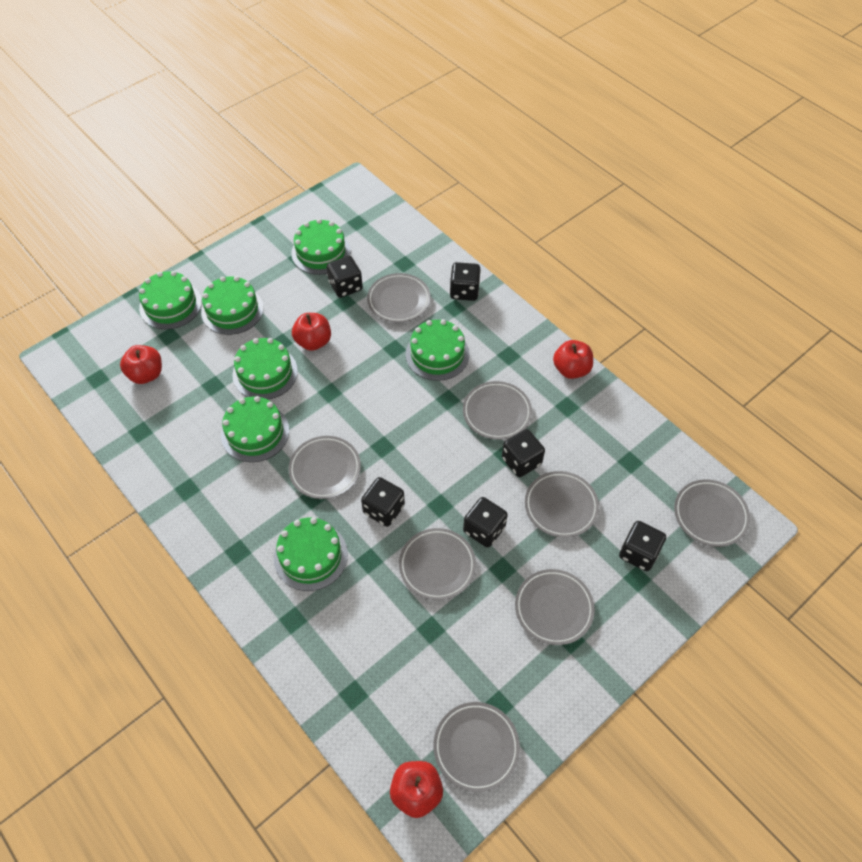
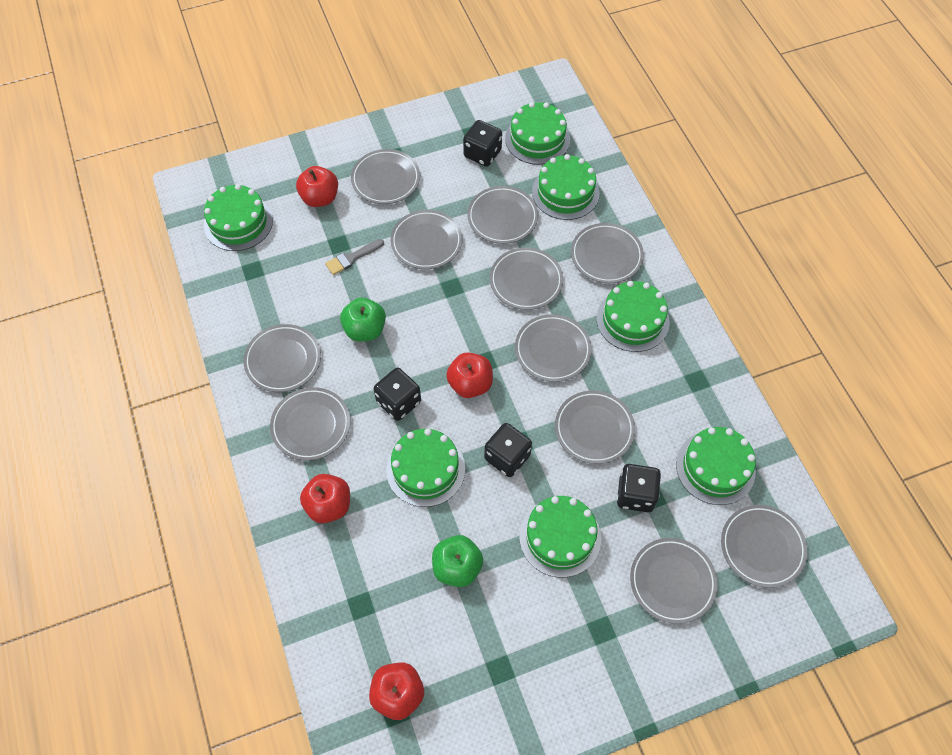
black dice: [327,256,363,298] [361,477,405,527] [450,262,481,301] [463,497,508,548] [502,429,545,477] [619,521,666,571] = 6 -> [374,368,421,421] [463,120,502,167] [484,423,532,477] [617,464,661,512] = 4
green apple: none = 0 -> [340,298,386,341] [432,535,483,587] = 2
grey brush: none = 0 -> [325,239,384,275] = 1
grey plate: [288,436,361,499] [367,273,431,323] [399,528,476,600] [434,702,520,792] [463,381,532,440] [515,569,595,645] [525,471,599,538] [674,480,750,547] = 8 -> [243,324,321,392] [270,387,350,461] [351,149,420,204] [390,210,462,269] [467,186,538,244] [490,247,563,310] [515,314,592,382] [555,390,635,464] [571,223,644,283] [630,538,718,624] [721,505,808,588] = 11

